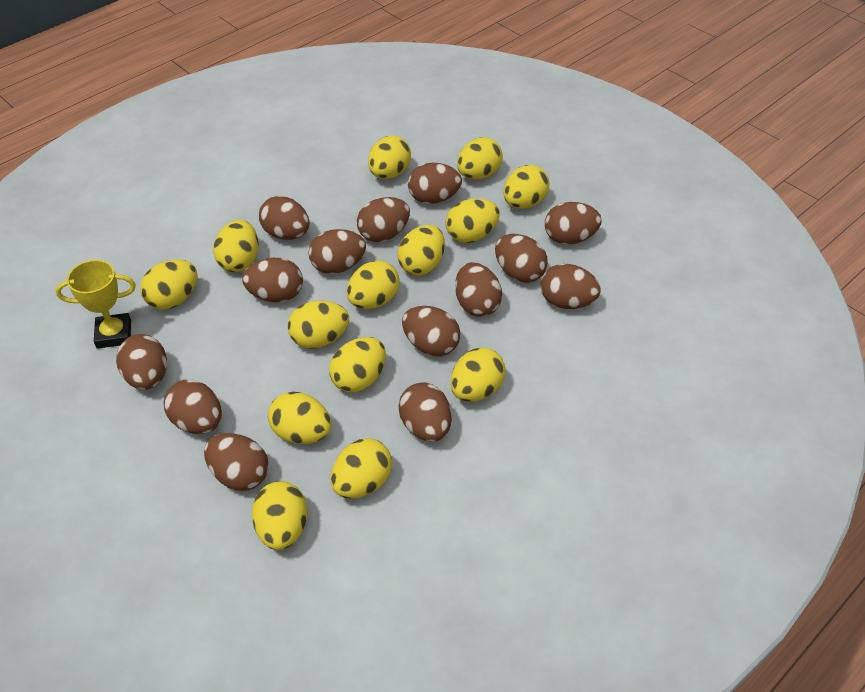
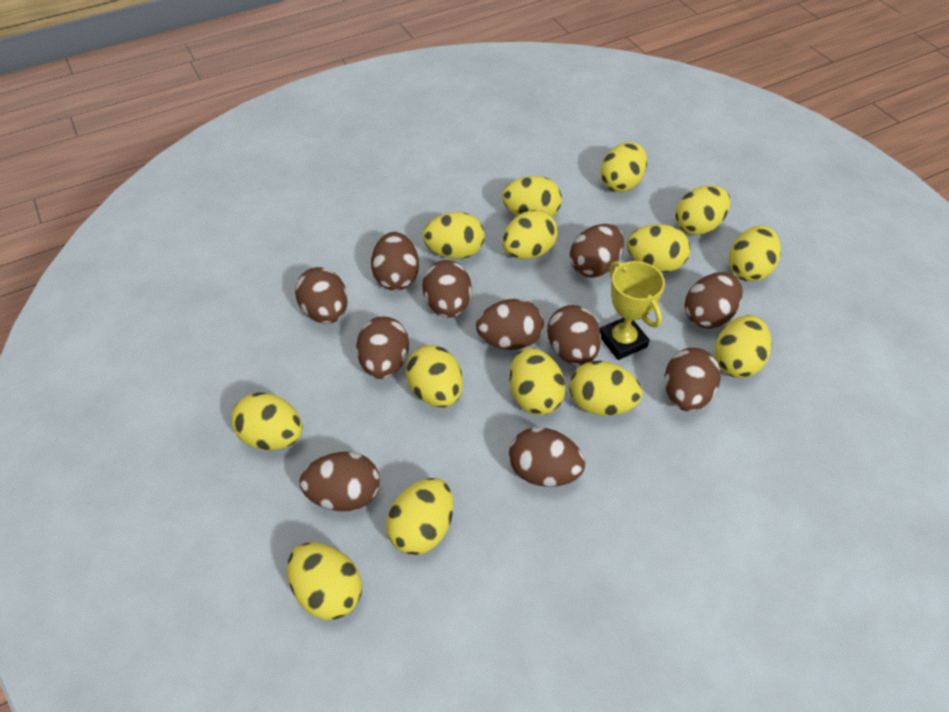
brown egg: [116,334,167,390] [164,380,222,434] [204,433,269,491] [242,258,303,302] [259,196,310,240] [308,229,366,274] [357,197,410,242] [399,383,452,441] [402,306,460,356] [408,163,462,204] [455,262,502,317] [495,234,548,283] [540,264,601,309] [545,202,601,245] = 14 -> [295,267,348,324] [299,452,380,511] [356,316,409,379] [371,232,419,291] [422,260,472,318] [476,299,544,350] [509,427,585,487] [547,305,601,366] [570,224,624,278] [665,348,721,411] [685,272,743,329] = 11

